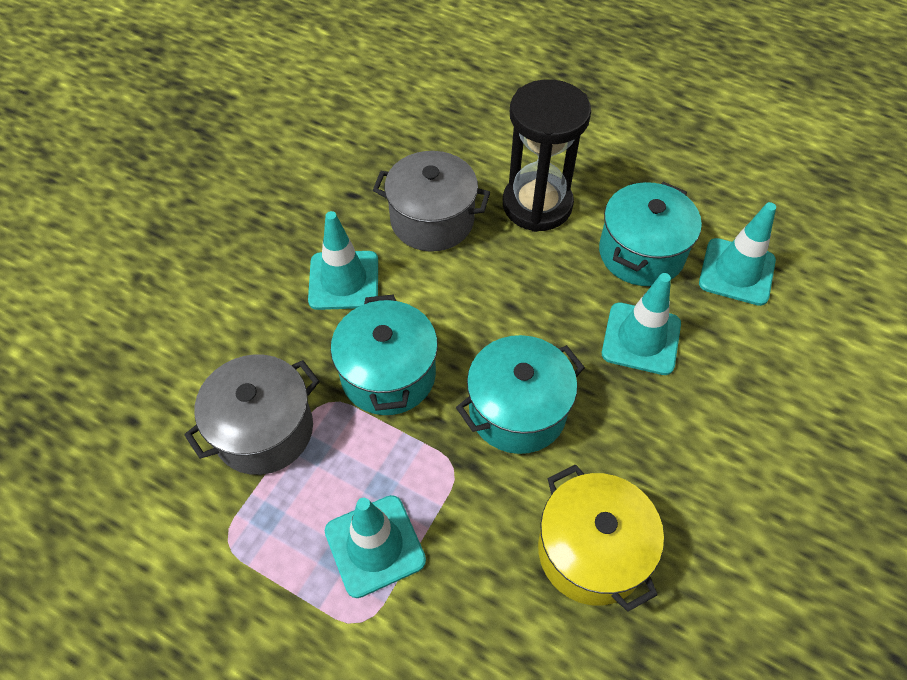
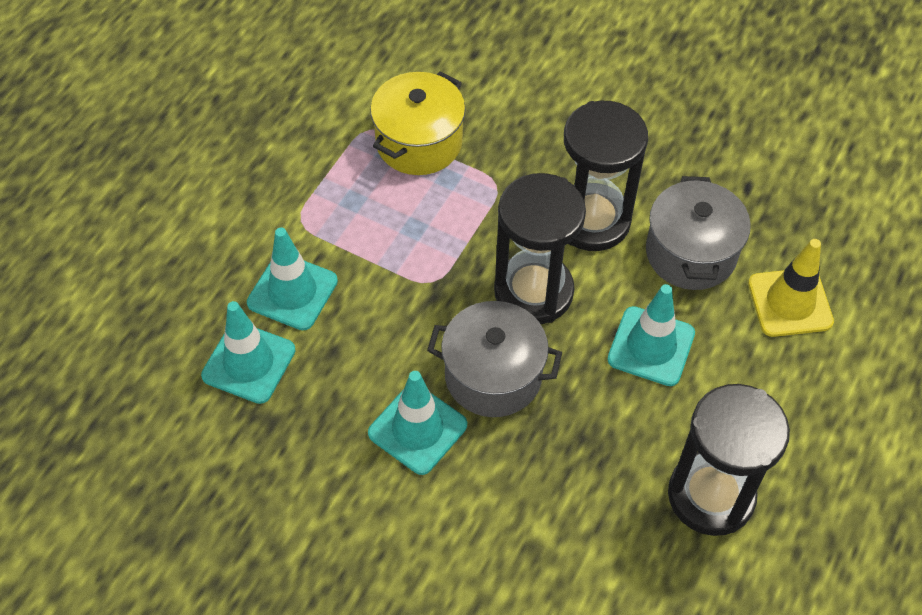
black hourglass: [503,79,591,232] = 1 -> [494,173,586,324] [564,101,648,251] [668,384,790,536] = 3
turquoise pot: [330,295,438,415] [456,335,585,454] [599,182,702,286] = 3 -> none = 0
yellow traffic cone: none = 0 -> [748,239,834,337] = 1

